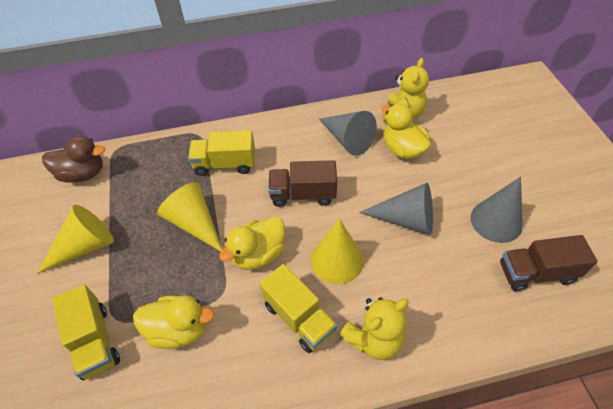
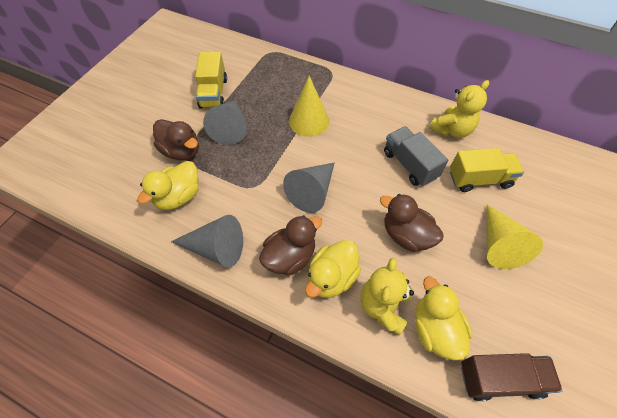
brown duck: [42,136,105,183] = 1 -> [153,119,199,161] [259,215,322,276] [380,194,443,252] = 3
brown truck: [268,160,337,207] [500,235,597,291] = 2 -> [461,353,562,401] = 1
grey truck: none = 0 -> [384,126,448,186] = 1
yellow cone: [37,205,114,274] [157,182,222,252] [311,219,364,284] = 3 -> [289,76,329,137] [487,204,543,269] = 2
yellow truck: [52,284,120,380] [188,130,255,176] [259,264,337,353] = 3 -> [195,52,227,109] [450,148,524,192] = 2

